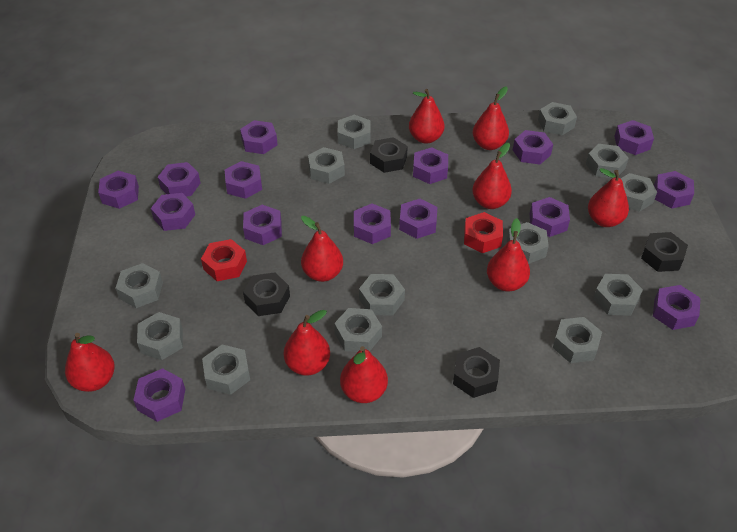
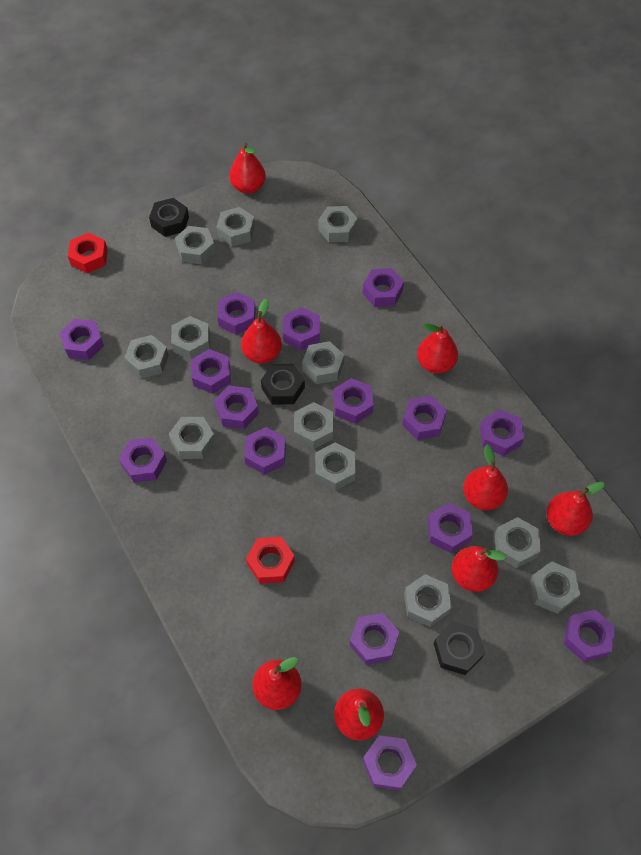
black nut: [243,272,290,316] [370,137,408,173] [453,347,500,398] [641,232,688,272] = 4 -> [149,198,189,237] [261,364,305,405] [433,622,485,675] = 3
grey nut: [115,263,163,308] [137,312,183,360] [202,344,250,395] [308,147,345,184] [334,308,382,352] [337,115,371,149] [359,274,405,316] [507,222,549,264] [538,102,577,135] [553,317,602,363] [586,144,629,178] [593,274,643,316] [621,173,657,212] = 13 -> [124,335,169,379] [169,417,215,459] [171,316,210,359] [175,226,215,264] [216,207,255,246] [294,402,333,449] [302,341,344,384] [315,443,356,491] [318,206,358,243] [404,574,452,627] [495,517,541,568] [530,561,580,614] = 12
red pear: [65,333,115,392] [284,310,330,376] [301,216,343,282] [340,346,388,403] [409,89,444,144] [472,143,512,209] [473,86,509,150] [487,218,530,292] [588,168,629,227] = 9 -> [229,143,266,194] [241,299,282,364] [252,657,302,710] [334,689,384,741] [417,323,458,374] [452,546,506,592] [463,445,508,510] [547,482,605,536] = 8

